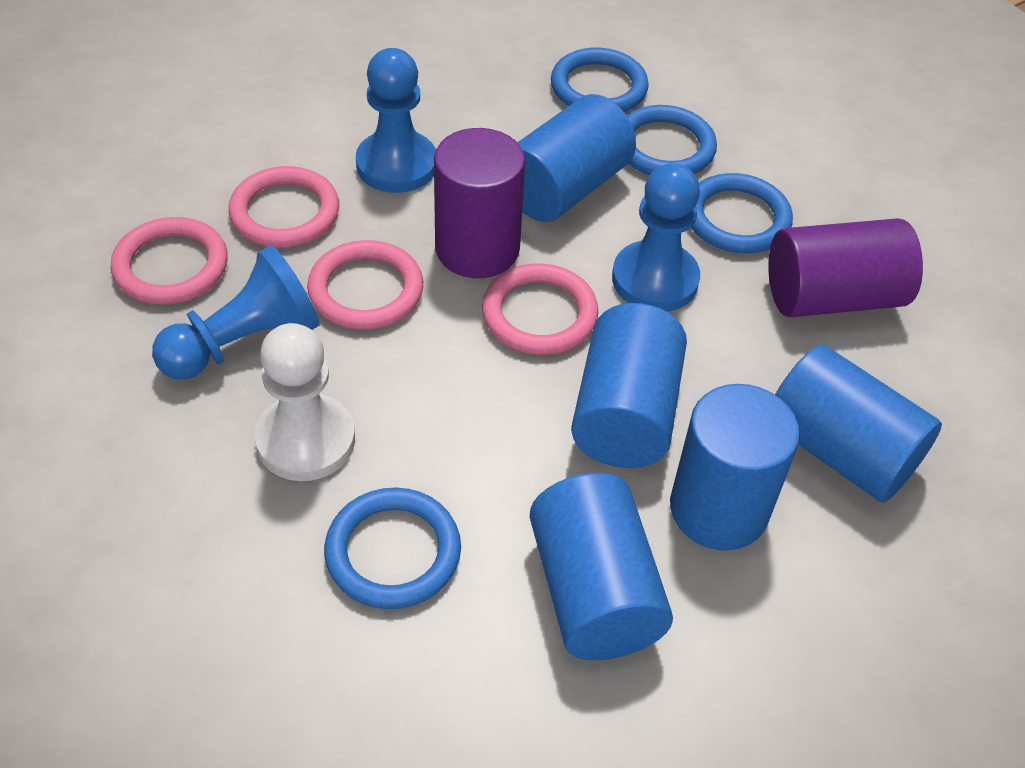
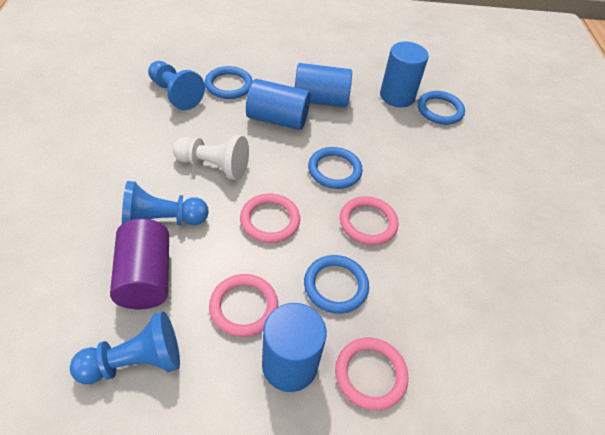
blue cylinder: [517,94,636,222] [530,473,673,660] [571,303,687,468] [670,384,800,551] [775,345,942,502] = 5 -> [246,79,311,130] [262,303,327,392] [295,63,352,108] [380,42,429,107] = 4
purple cylinder: [434,128,525,278] [768,218,923,318] = 2 -> [110,219,169,309] = 1

